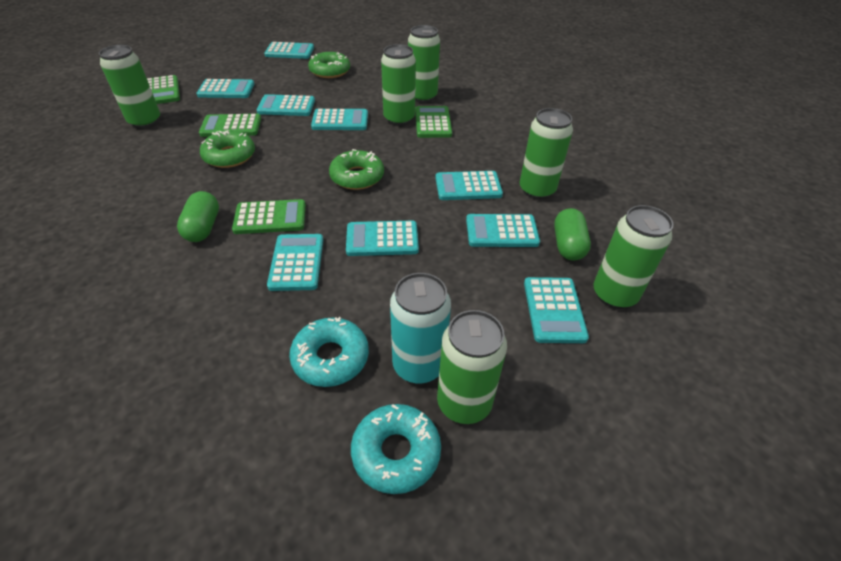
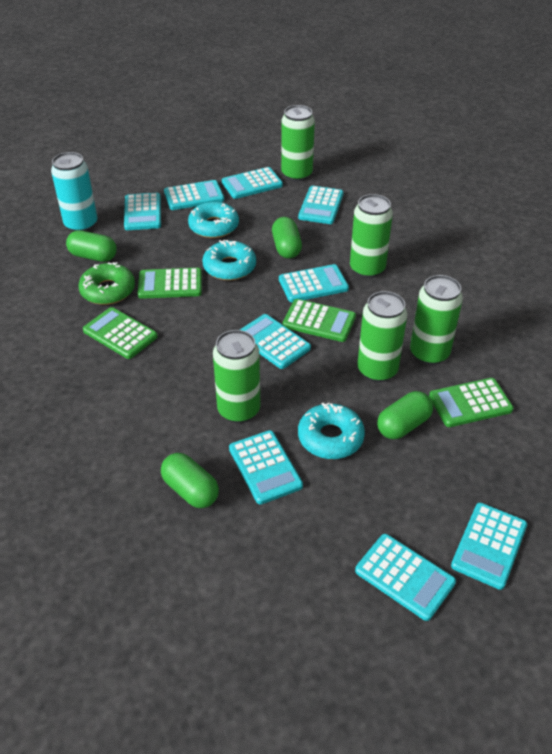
green can: [99,45,160,128] [381,44,416,126] [408,25,440,103] [437,310,507,424] [519,108,573,199] [594,205,673,309] = 6 -> [213,330,261,423] [281,105,315,181] [350,194,393,278] [357,291,408,382] [410,275,463,365] = 5
green capsule: [177,191,219,242] [554,208,591,260] = 2 -> [66,230,117,262] [161,453,219,508] [272,217,302,259] [377,391,433,439] = 4
green donut: [200,130,255,168] [308,52,350,78] [329,149,384,190] = 3 -> [78,262,135,305] = 1
turquoise donut: [289,317,369,387] [351,404,441,494] = 2 -> [188,202,239,238] [202,240,256,281] [298,403,365,459] = 3

